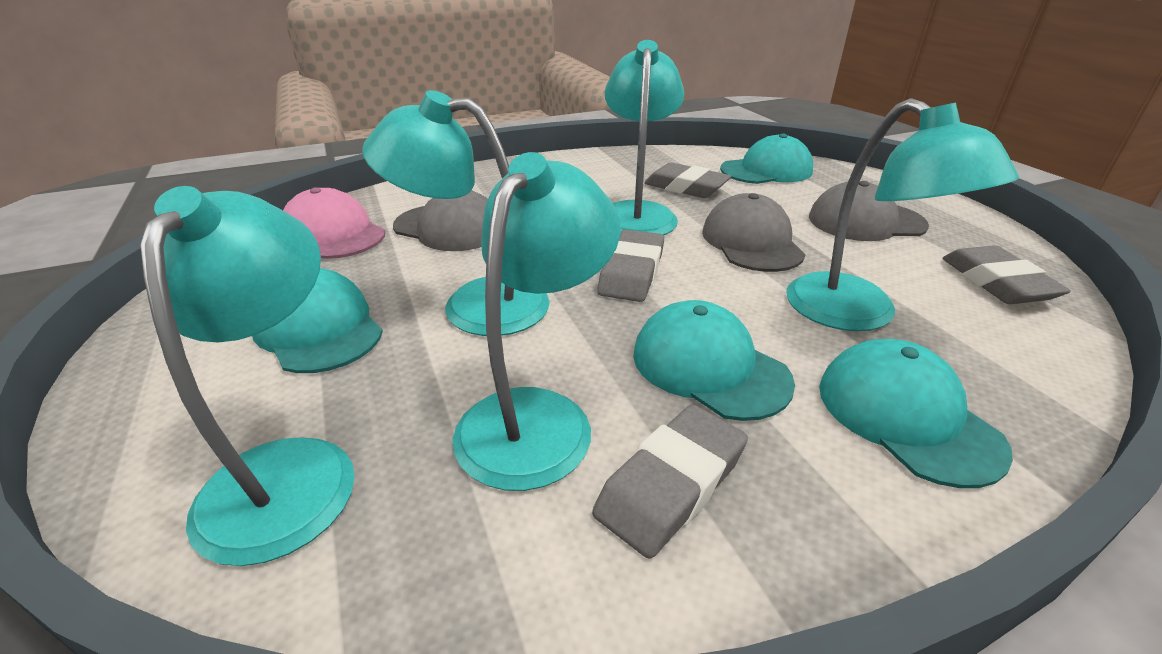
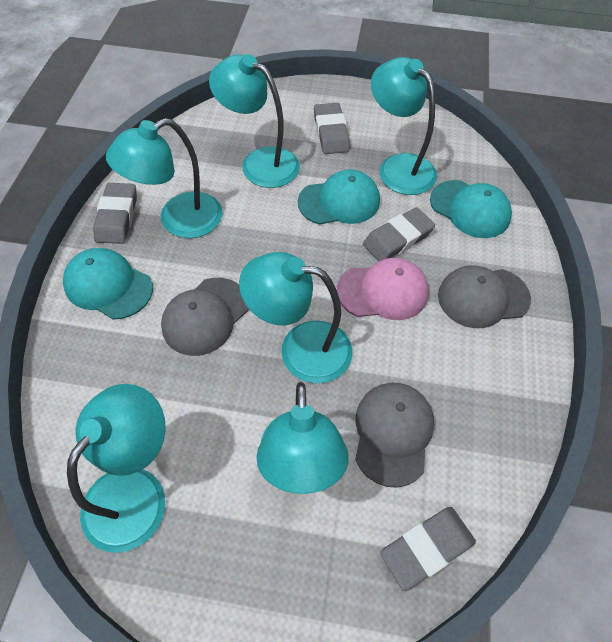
turquoise cap: [252,268,383,373] [633,300,795,421] [720,134,813,184] [819,339,1013,488] = 4 -> [63,248,153,319] [298,170,380,225] [430,180,512,238] = 3
turquoise lamp: [140,186,355,566] [362,90,550,336] [453,152,620,491] [605,40,684,235] [786,98,1019,331] = 5 -> [67,384,166,553] [106,118,222,238] [209,54,300,188] [239,252,352,383] [257,382,348,494] [371,57,437,195] = 6

